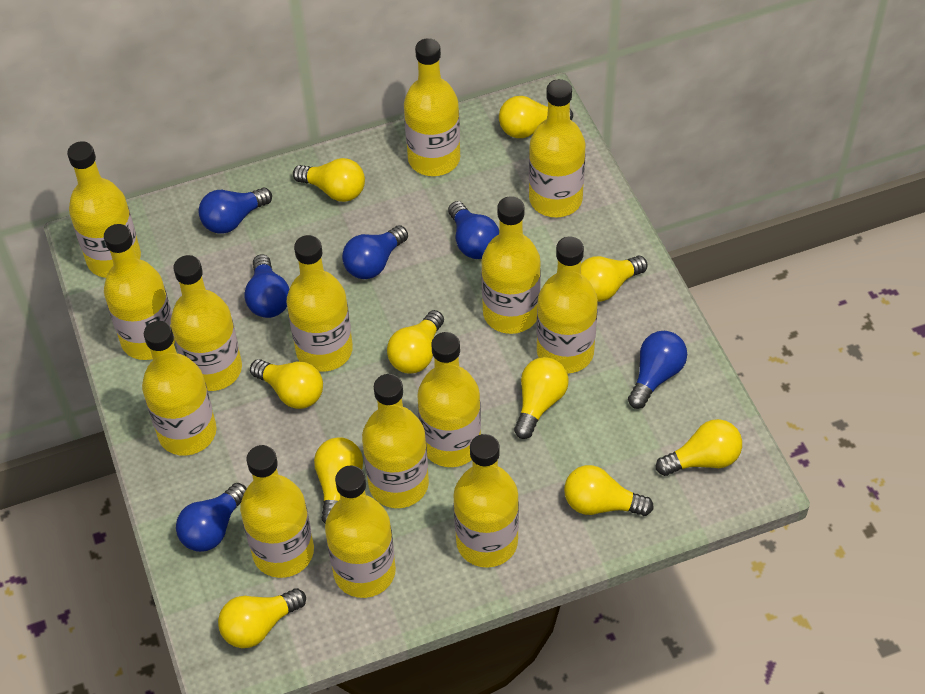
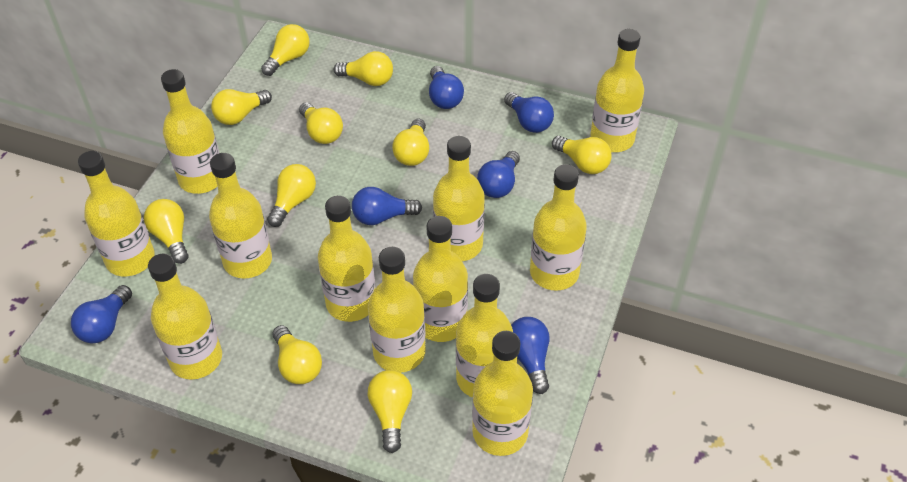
yellow bottle: [67,141,141,278] [104,224,175,360] [142,321,216,456] [171,255,242,391] [240,445,314,578] [287,235,353,372] [325,465,396,598] [362,374,429,508] [404,38,460,176] [417,332,481,467] [453,434,519,568] [481,196,541,334] [529,79,586,217] [537,237,598,374] = 14 -> [78,151,155,276] [148,254,222,380] [161,69,219,194] [209,153,272,279] [318,196,375,322] [368,247,426,373] [413,216,468,342] [433,136,485,261] [456,274,513,398] [472,331,533,456] [530,164,587,291] [590,29,644,152] = 12

